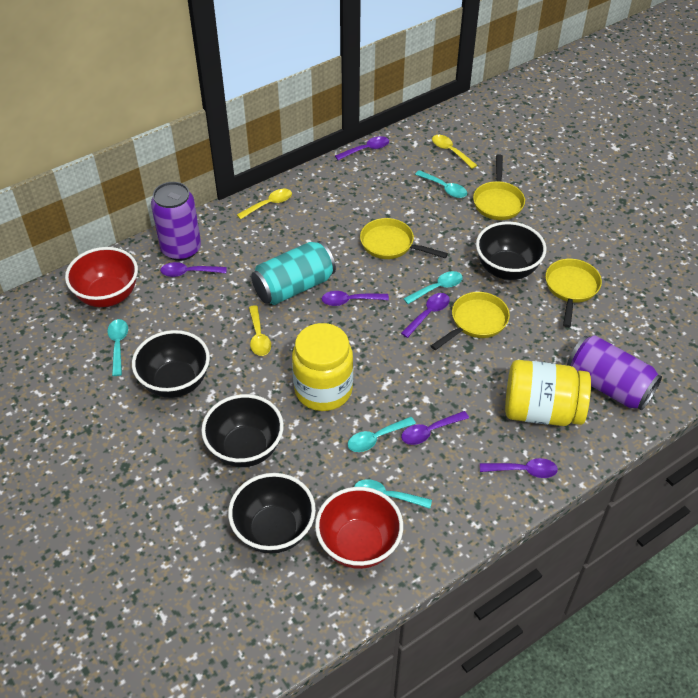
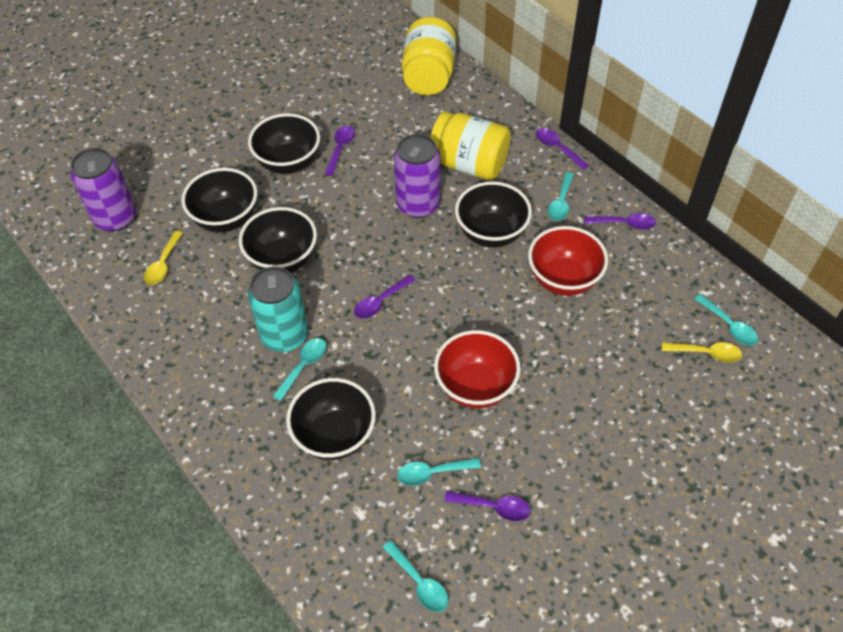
black bowl: [132,330,210,398] [201,394,284,467] [228,473,316,554] [476,221,546,280] = 4 -> [181,168,257,232] [239,207,317,273] [248,113,320,174] [286,378,376,460] [455,181,532,248] = 5
purple spoon: [160,262,227,277] [322,291,389,306] [335,136,389,160] [401,293,450,338] [401,411,469,445] [480,458,558,478] = 6 -> [324,126,355,176] [354,275,416,319] [444,491,531,521] [536,128,589,170] [584,213,656,230] = 5
yellow pan: [360,218,448,259] [431,292,510,350] [473,155,525,220] [545,259,602,328] = 4 -> none = 0
yellow spoon: [237,189,292,219] [249,305,271,356] [432,135,477,169] = 3 -> [144,231,183,285] [662,342,742,362] = 2

